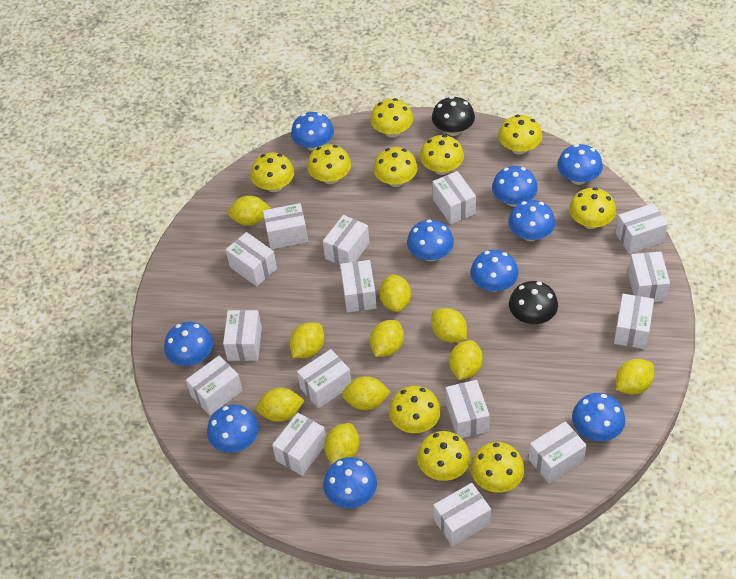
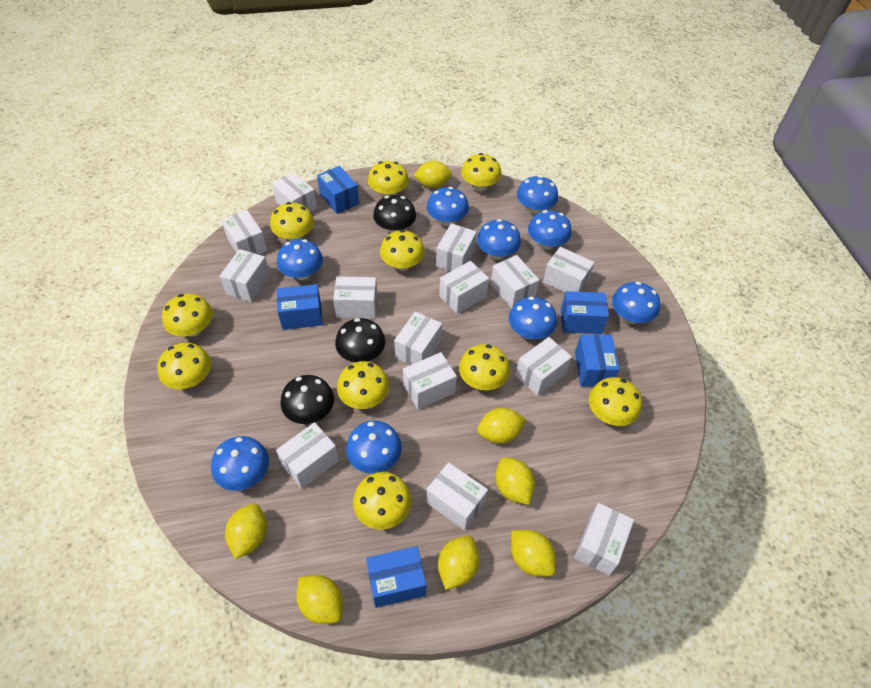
black mushroom: [432,96,475,136] [509,281,558,324] = 2 -> [281,375,334,424] [335,318,385,362] [373,195,416,233] = 3
blue box: none = 0 -> [277,284,323,330] [317,166,359,214] [366,546,426,608] [561,291,609,334] [575,334,619,387] = 5
blue mushroom: [164,322,213,366] [207,405,259,453] [291,112,334,151] [323,457,377,508] [407,219,454,261] [470,250,519,292] [492,166,538,207] [508,200,555,241] [557,144,603,185] [572,393,625,441] = 10 -> [211,436,269,491] [277,239,323,280] [346,421,402,474] [427,187,469,226] [477,219,521,260] [509,297,557,339] [517,175,558,214] [528,210,572,250] [612,282,660,324] = 9
white box: [186,356,243,415] [223,310,262,361] [226,232,277,286] [263,203,308,249] [272,413,326,476] [297,349,351,408] [323,215,370,265] [340,260,377,313] [433,171,476,224] [433,483,491,546] [446,380,490,438] [529,421,587,483] [614,294,654,349] [616,203,668,254] [628,251,670,302] = 15 -> [220,249,270,302] [221,210,267,254] [272,172,317,212] [276,422,339,489] [333,276,378,318] [394,311,442,365] [403,352,457,410] [426,462,488,531] [436,223,477,271] [439,261,489,314] [491,255,539,309] [515,337,572,396] [543,247,595,293] [574,503,634,575] = 14
yellow lemon: [228,195,271,226] [256,388,305,422] [290,322,324,358] [324,423,360,465] [342,376,391,410] [370,320,404,357] [379,274,411,312] [431,308,467,343] [449,340,483,380] [616,359,654,395] = 10 -> [225,503,267,559] [296,575,343,624] [413,161,452,188] [438,536,480,590] [477,408,527,444] [495,457,535,505] [511,530,556,577] = 7

